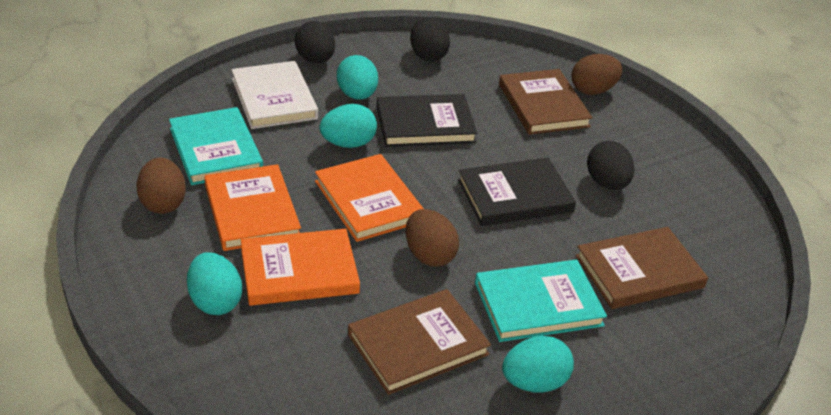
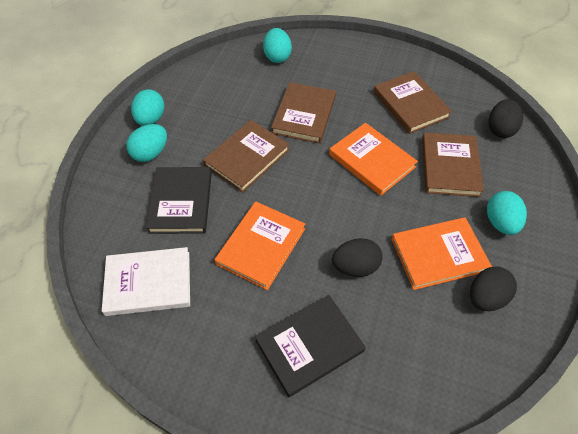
brown book: [348,289,491,395] [499,69,593,135] [575,227,708,309] = 3 -> [203,120,290,193] [271,82,336,144] [373,71,452,134] [422,133,484,197] = 4
brown egg: [136,158,186,214] [406,209,459,267] [572,54,622,95] = 3 -> none = 0
turquoise book: [169,107,263,185] [475,260,607,342] = 2 -> none = 0

